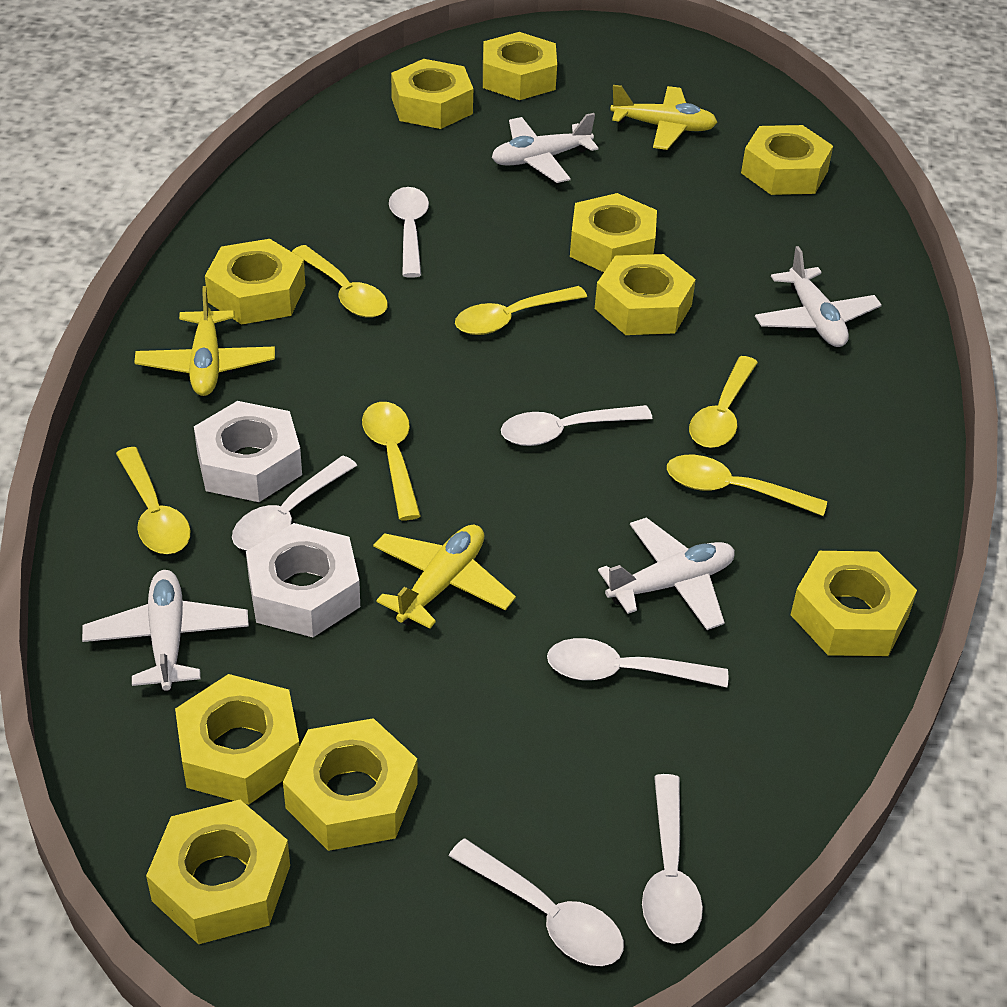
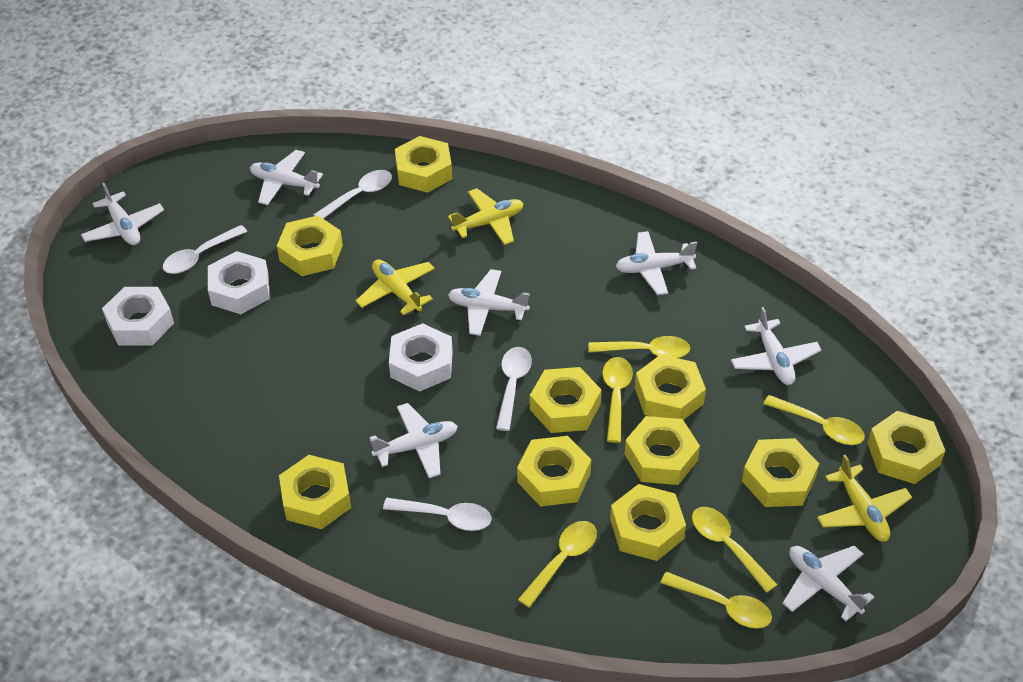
white nut: [194,401,302,502] [246,523,360,637] = 2 -> [102,287,174,346] [208,251,270,314] [389,323,453,392] = 3
white plane: [82,570,249,691] [492,113,598,183] [598,517,735,630] [755,246,882,347] = 4 -> [81,183,164,245] [250,150,323,205] [370,403,458,478] [448,269,530,336] [615,231,697,295] [731,307,821,385] [782,546,875,622] = 7
white spoon: [232,456,357,550] [389,187,429,278] [449,839,624,966] [501,405,652,446] [547,638,728,687] [642,774,703,944] = 6 -> [163,225,247,274] [314,170,392,219] [383,498,491,531] [496,347,532,431] = 4

